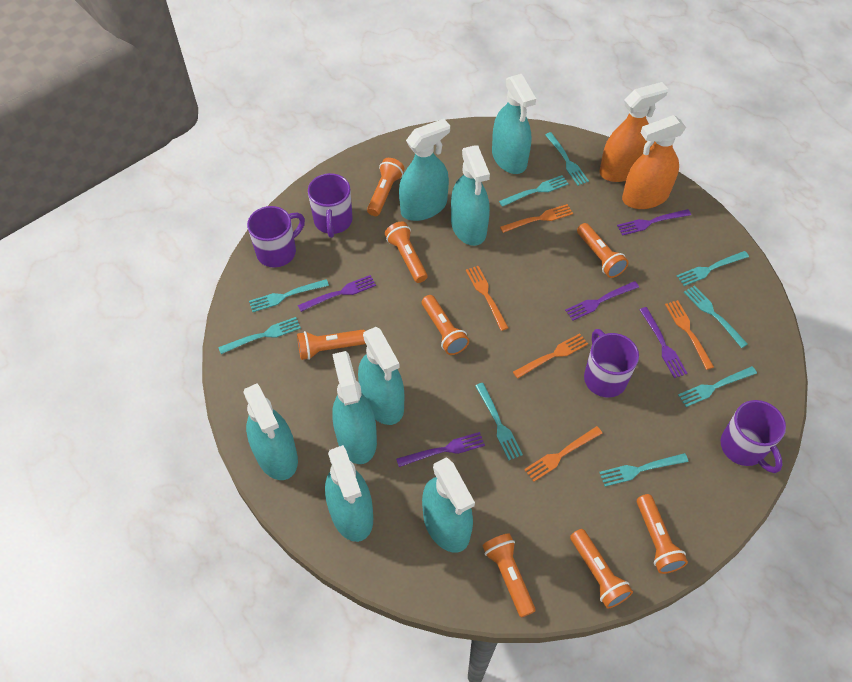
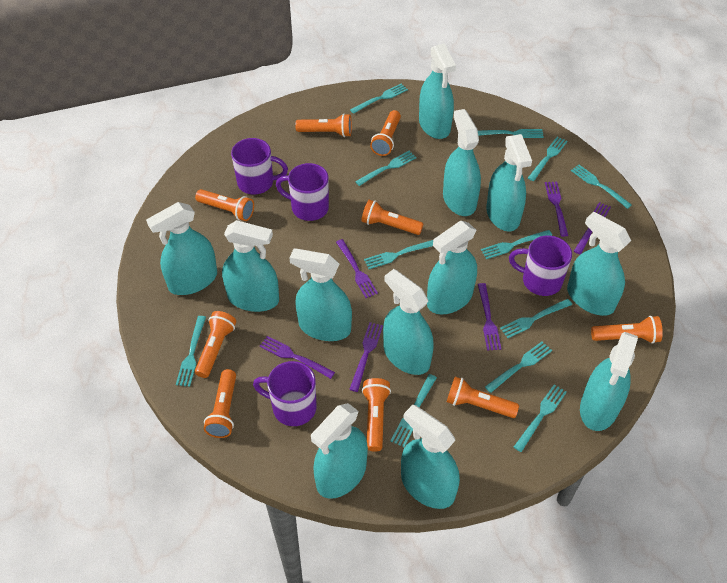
orange flashlight: [297,330,366,360] [367,158,405,216] [385,222,428,283] [422,295,469,355] [482,533,536,618] [570,529,633,609] [577,223,629,278] [637,494,688,574] = 8 -> [195,189,254,221] [195,311,236,378] [204,369,236,438] [295,114,352,137] [361,200,423,235] [362,378,391,452] [370,110,401,156] [447,377,519,418] [591,316,663,344] = 9
orange fork: [466,266,508,331] [500,204,573,233] [513,333,588,379] [524,426,602,482] [665,300,714,370] = 5 -> none = 0
orange spray bottle: [600,82,668,182] [622,115,686,209] = 2 -> none = 0
purple fork: [298,275,376,312] [396,432,485,467] [565,281,639,321] [617,209,691,236] [639,307,688,378] = 5 -> [260,336,335,379] [336,239,378,298] [349,322,383,392] [478,283,501,351] [545,182,568,237] [574,202,611,255] = 6
turquoise fork: [218,317,301,354] [249,279,329,312] [475,383,523,460] [499,175,569,207] [545,132,589,186] [599,453,689,487] [677,251,749,286] [678,366,757,407] [684,285,748,348] = 9 -> [176,316,206,387] [350,83,408,114] [355,151,417,186] [364,240,433,269] [390,374,437,447] [478,129,544,138] [481,230,552,259] [485,341,552,393] [500,299,572,338] [514,384,567,452] [528,137,568,181] [571,165,632,209] = 12
turquoise spray bottle: [243,383,298,480] [325,445,373,542] [332,351,377,464] [358,327,404,425] [399,119,450,221] [422,457,475,553] [451,145,490,246] [492,74,536,174] = 8 -> [146,202,217,295] [222,220,279,312] [289,248,352,341] [311,403,368,499] [383,269,433,375] [401,405,460,509] [419,44,456,139] [427,221,477,314] [443,109,481,216] [486,134,532,231] [567,212,631,316] [580,332,638,431] = 12

